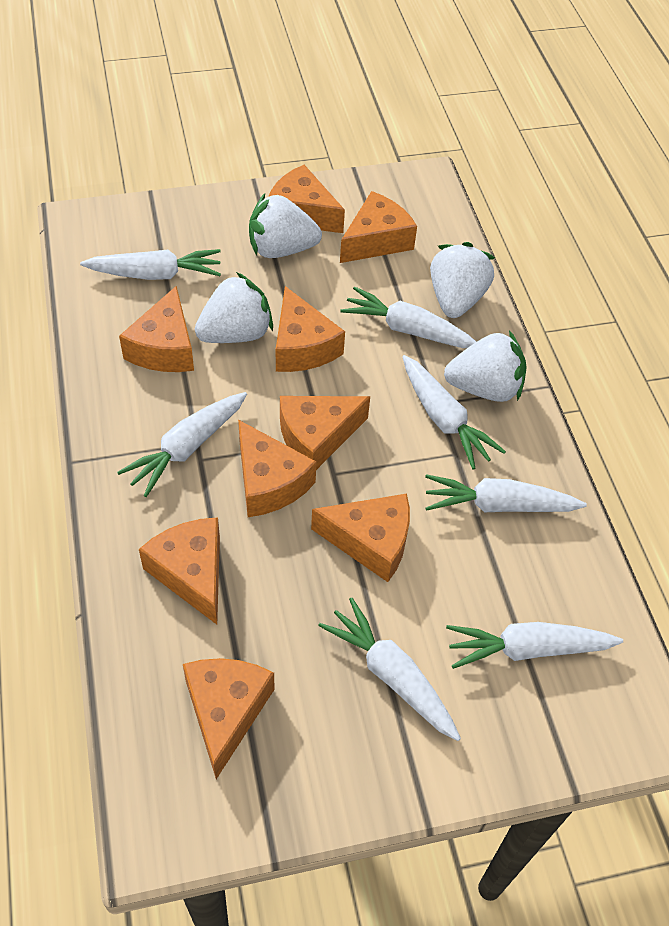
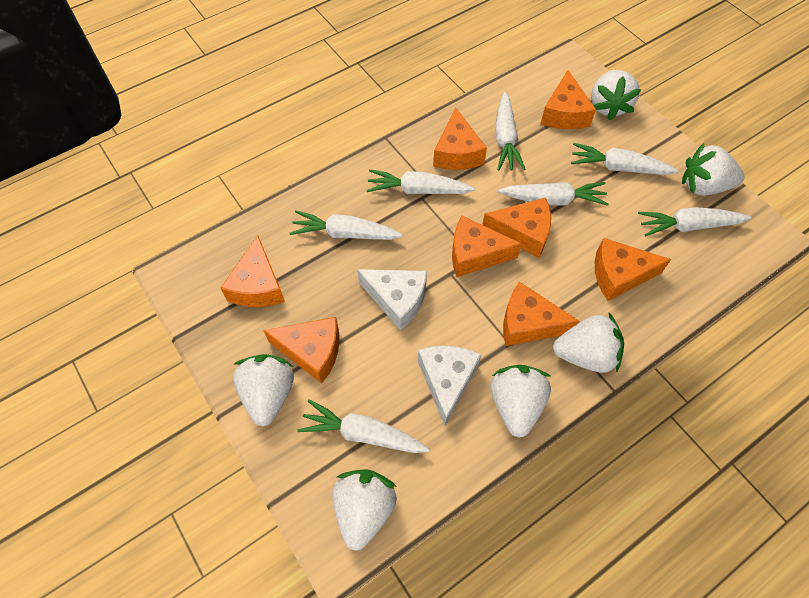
orange cheese: [119,286,194,372] [139,517,220,625] [183,658,274,779] [238,420,317,517] [268,165,345,233] [276,286,345,372] [280,396,370,470] [311,494,410,582] [340,191,417,263] = 9 -> [220,235,285,307] [263,317,339,384] [433,107,487,170] [452,216,522,277] [482,198,551,258] [503,282,580,346] [540,70,596,129] [595,238,671,301] = 8
white cheese: none = 0 -> [357,269,427,331] [418,346,481,426] = 2
white strawberry: [195,272,273,343] [249,193,322,258] [430,242,495,318] [444,331,527,402] = 4 -> [233,354,294,426] [332,469,397,550] [490,365,551,438] [553,313,624,373] [591,70,641,121] [682,143,745,196] = 6

